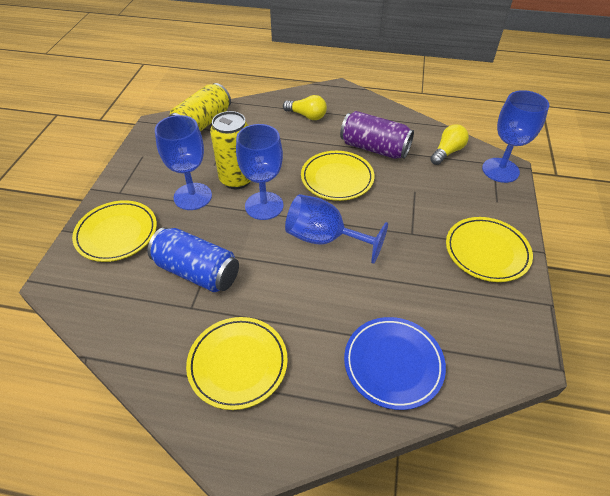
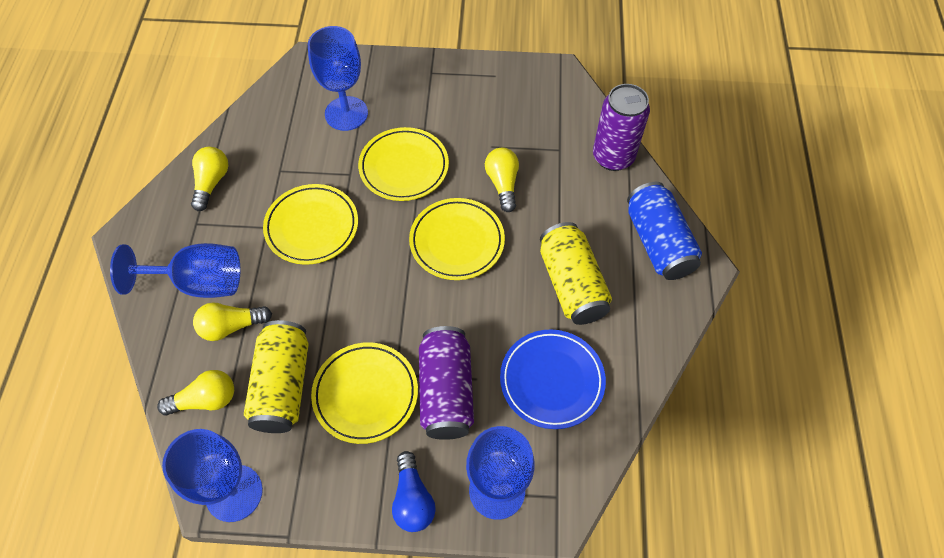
blue light bulb: none = 0 -> [392,451,436,532] = 1
purple can: [340,111,414,159] = 1 -> [419,326,474,440] [593,84,650,171] = 2
yellow light bulb: [283,95,327,120] [430,124,469,165] = 2 -> [157,370,234,416] [191,147,228,211] [193,302,272,341] [485,148,519,212] = 4

